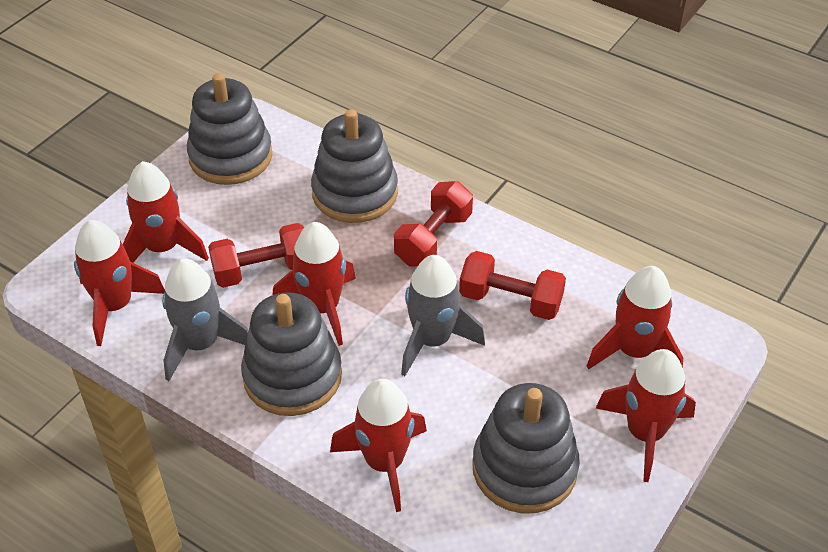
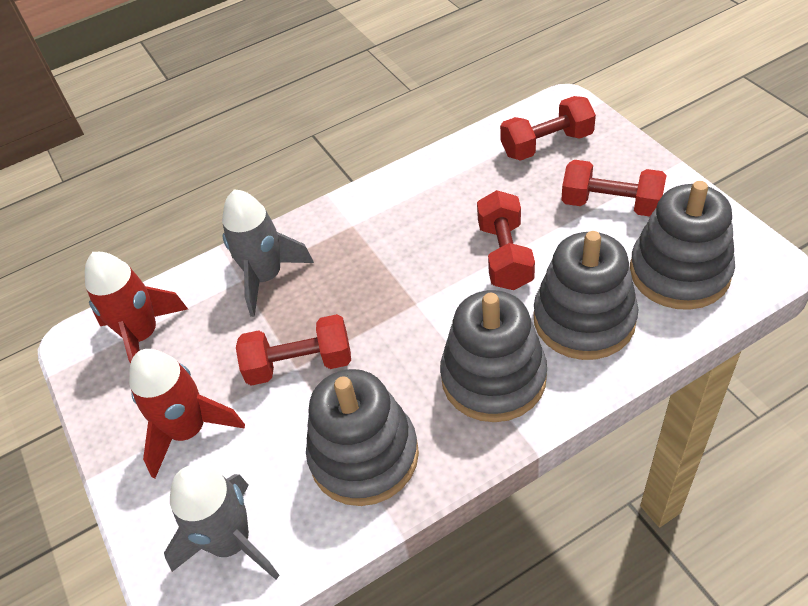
red dumbbell: [208,223,304,288] [394,181,473,266] [459,251,566,320] = 3 -> [236,314,351,386] [477,190,535,290] [500,96,596,161] [561,160,667,217] = 4
red rocket: [74,220,165,346] [123,161,209,263] [273,222,356,346] [330,379,427,512] [587,266,683,369] [596,349,696,482] = 6 -> [85,252,188,364] [129,349,245,479] = 2

